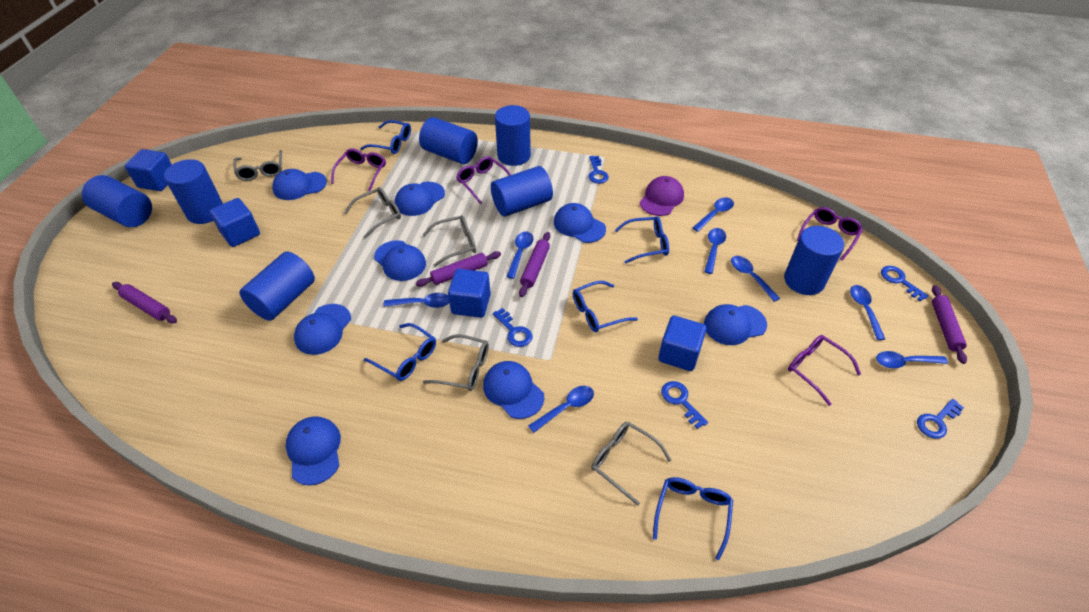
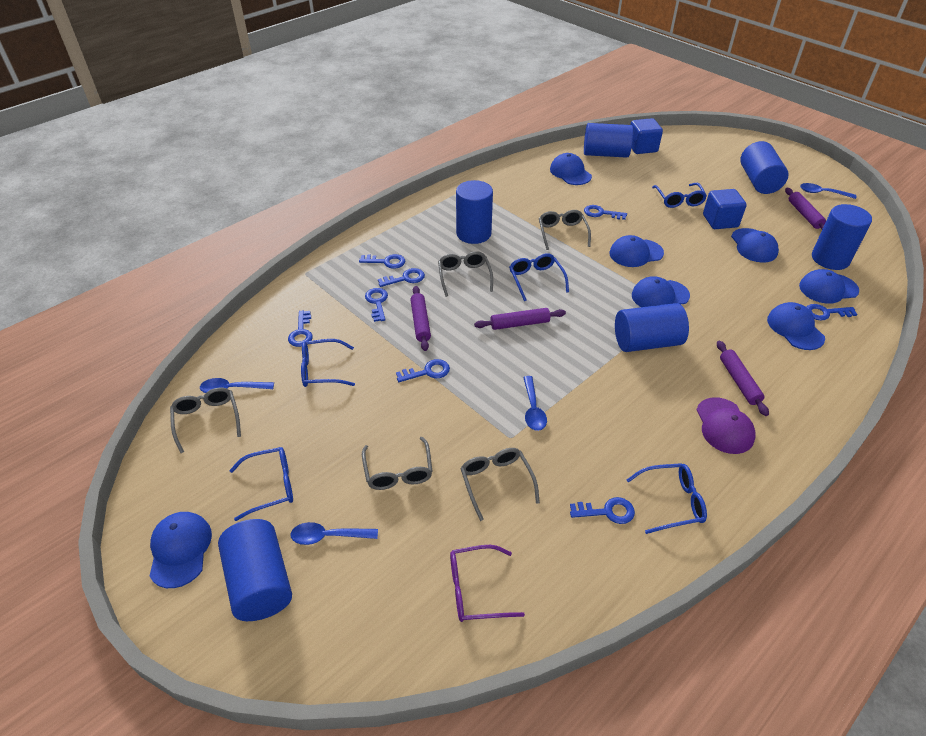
blue cap: [272,169,327,200] [285,416,341,486] [294,304,351,355] [374,240,426,281] [395,182,445,216] [483,361,544,419] [554,203,606,243] [704,304,767,345] = 8 -> [149,512,212,588] [550,153,592,185] [610,235,664,267] [632,276,690,307] [731,228,779,262] [767,302,825,350] [799,269,859,304] = 7
blue cube: [125,149,172,191] [210,198,260,247] [448,269,491,318] [658,316,707,371] = 4 -> [630,118,663,154] [703,189,747,229] = 2
blue cylinder: [82,175,152,227] [164,159,223,224] [239,252,315,321] [419,117,478,164] [491,166,553,216] [495,105,531,166] [784,226,844,295] = 7 -> [218,519,292,621] [456,180,493,244] [584,123,633,158] [615,303,689,352] [740,141,789,194] [812,204,872,270] = 6
blue key: [493,308,532,347] [588,156,609,184] [661,381,708,429] [881,266,929,302] [917,399,964,439] = 5 -> [288,311,313,347] [359,254,405,269] [365,288,388,322] [378,268,425,287] [396,359,450,382] [570,497,635,524] [584,205,627,220] [807,304,857,320] = 8
blue spoon: [383,293,449,308] [506,232,533,279] [528,386,594,433] [693,197,734,232] [704,228,726,274] [731,256,780,302] [850,285,885,340] [876,351,948,368] = 8 -> [200,378,274,393] [290,522,378,545] [523,376,547,431] [800,183,856,199] = 4
purple glasses: [331,148,386,191] [456,156,511,204] [788,335,861,406] [797,207,863,261] = 4 -> [450,545,525,622] = 1

